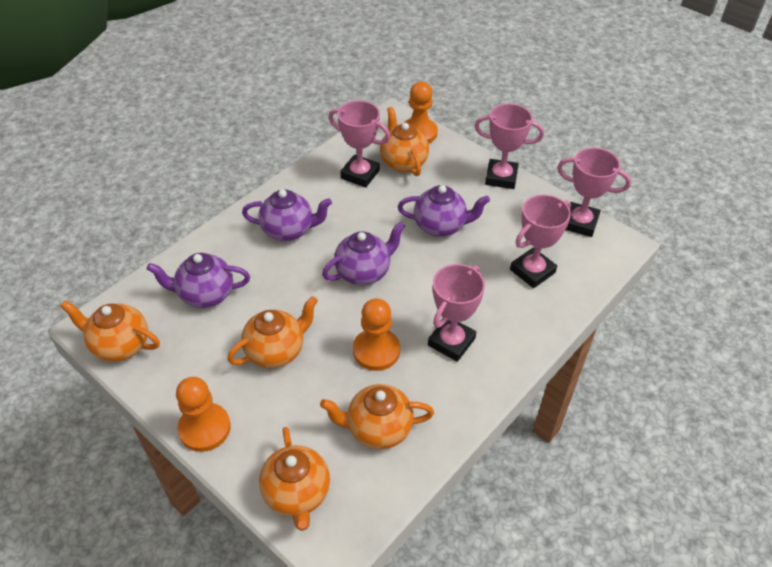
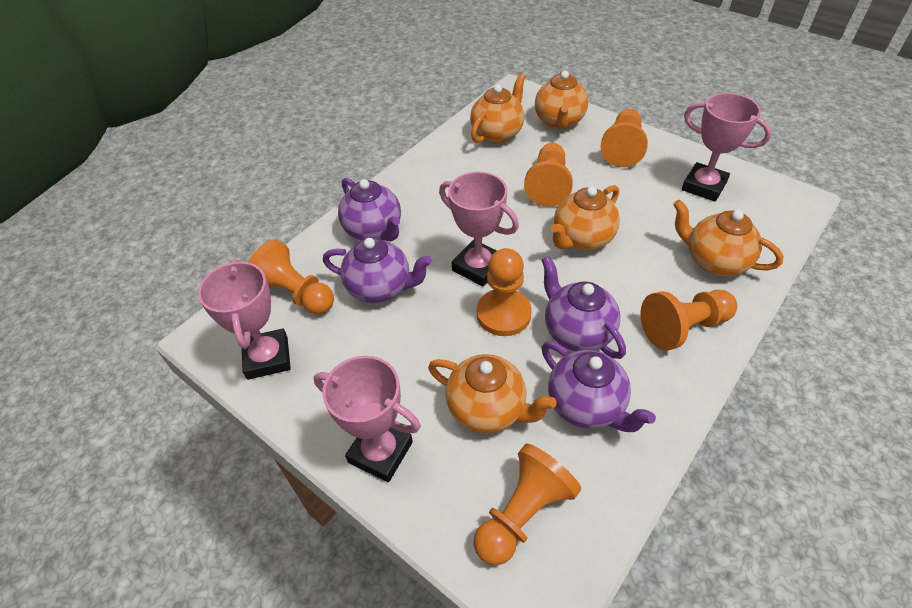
orange pawn: [176,377,231,452] [353,298,400,371] [404,82,438,144] = 3 -> [248,240,334,314] [474,444,581,566] [477,248,532,336] [524,143,573,207] [601,109,648,167] [640,289,737,351] = 6
pink trophy: [329,100,390,188] [428,264,485,362] [474,104,544,189] [510,195,571,288] [557,148,631,237] = 5 -> [198,259,291,380] [314,356,421,482] [439,172,519,286] [682,93,772,202] = 4

